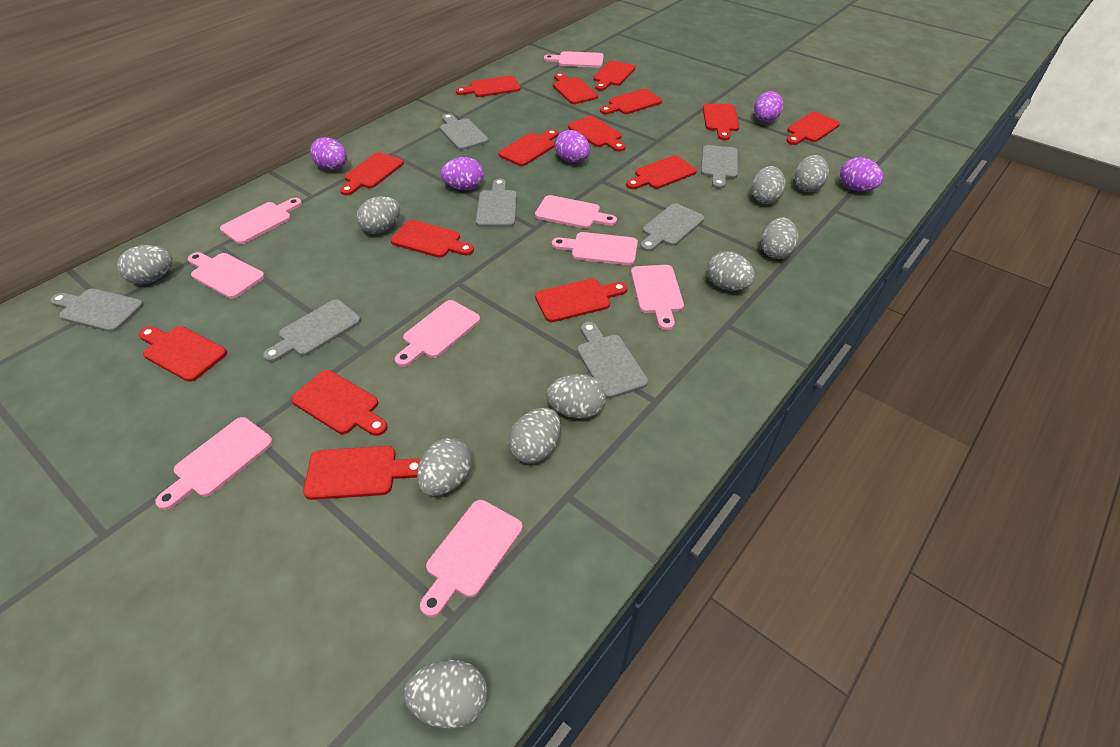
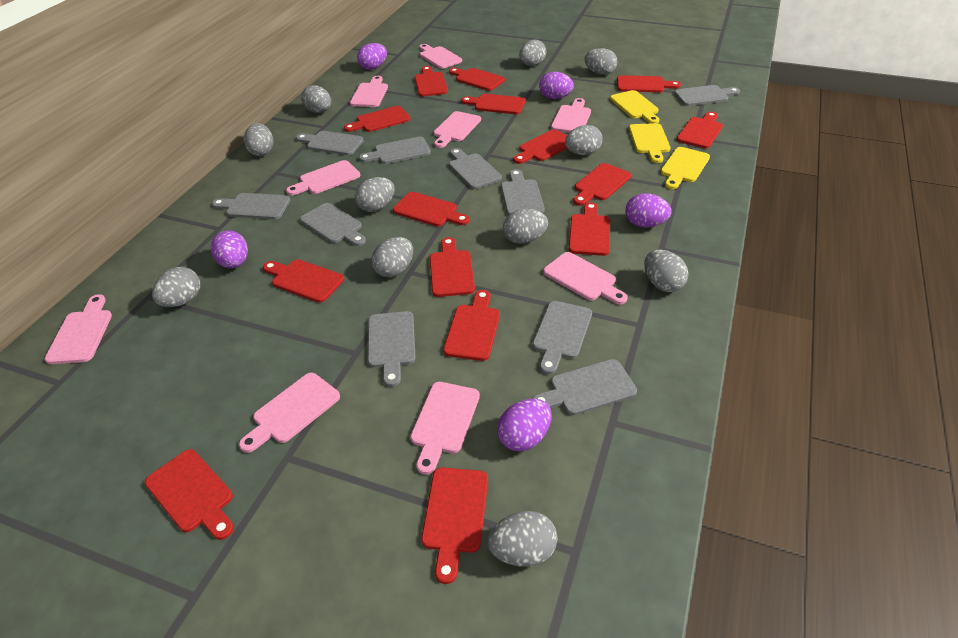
grey cutting board: [50,289,144,332] [263,299,361,362] [440,114,489,150] [476,179,517,227] [577,322,648,399] [640,203,704,252] [701,145,738,189] = 7 -> [212,193,290,219] [296,131,364,155] [300,203,366,246] [359,136,431,164] [368,311,416,387] [449,148,502,189] [501,169,545,215] [532,359,637,415] [533,301,592,374] [674,85,740,106] = 10
grey egg: [117,245,172,284] [356,196,400,234] [404,660,488,729] [417,438,472,496] [508,408,561,464] [546,374,606,419] [707,251,755,291] [751,166,786,204] [761,217,799,259] [795,155,829,192] = 10 -> [152,267,200,307] [244,123,273,156] [301,85,331,113] [355,177,395,212] [371,237,413,277] [488,511,558,567] [503,209,548,244] [519,40,546,66] [565,125,603,155] [585,48,617,75] [644,250,689,292] = 11
yellow cutting board: none = 0 -> [610,90,659,124] [629,123,670,163] [661,147,710,189] = 3

